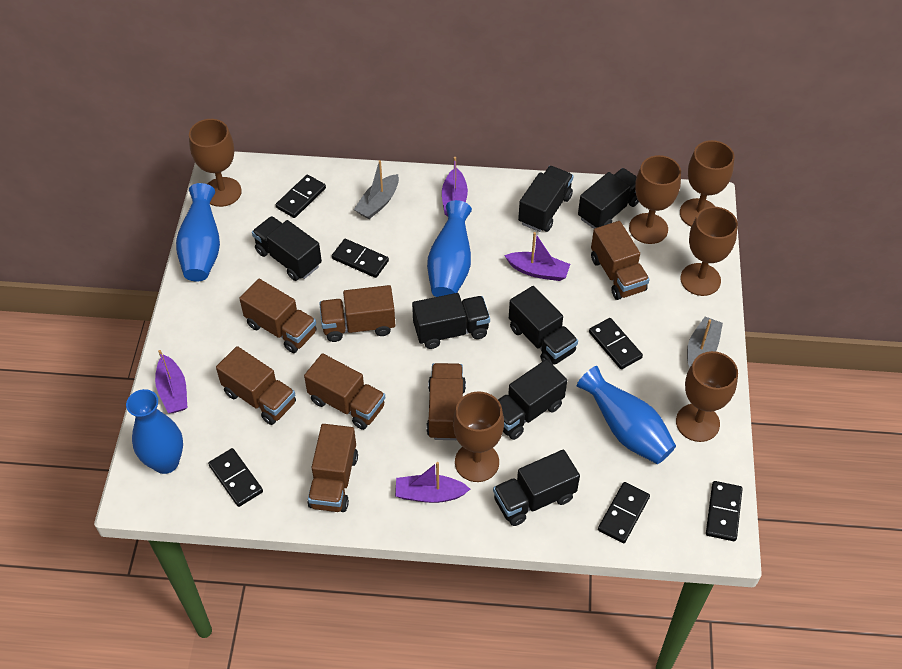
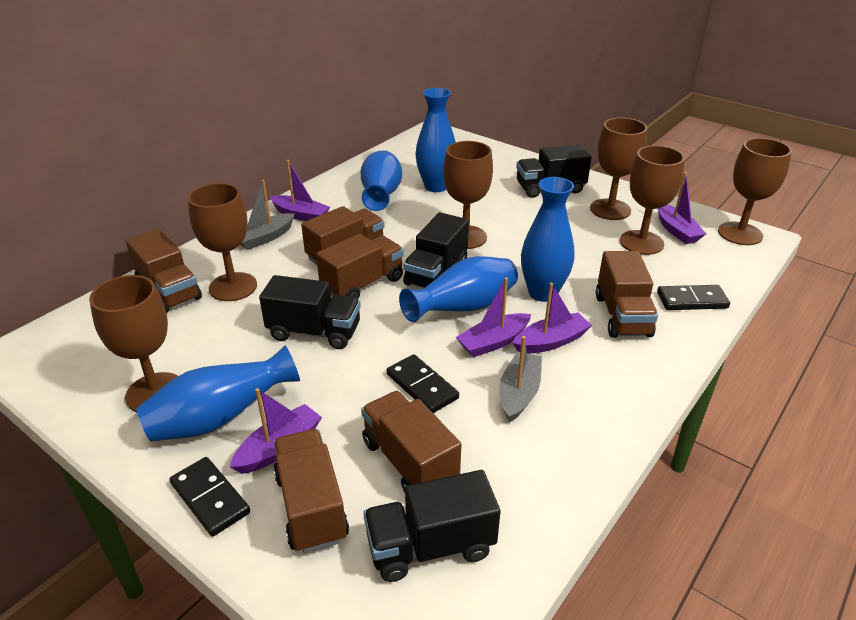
black domino: [208,448,263,507] [276,174,326,218] [332,239,389,278] [589,318,643,369] [598,482,650,543] [706,481,743,541] = 6 -> [170,457,250,537] [387,354,459,413] [657,285,730,310] = 3
black truck: [252,216,322,281] [412,293,490,349] [493,450,580,526] [498,359,567,440] [509,286,578,365] [518,166,574,232] [578,168,639,229] = 7 -> [259,275,361,349] [363,470,501,582] [403,212,469,288] [516,145,592,198] = 4
blue vase: [126,389,183,474] [176,183,220,282] [427,200,472,297] [577,366,676,464] = 4 -> [136,345,300,442] [360,150,402,211] [399,256,518,323] [415,88,455,192] [521,177,574,302] = 5
brown truck: [216,346,296,425] [239,279,317,353] [304,353,385,430] [307,424,358,512] [319,285,395,342] [426,363,466,440] [591,221,650,300] = 7 -> [126,229,202,313] [273,429,349,553] [301,206,385,265] [316,234,404,299] [361,391,461,493] [596,251,658,338] = 6
purple boat: [155,350,187,413] [395,462,470,503] [442,157,468,217] [504,232,570,281] = 4 -> [229,388,322,474] [269,160,330,221] [456,277,531,357] [513,283,592,354] [658,172,706,244] = 5

